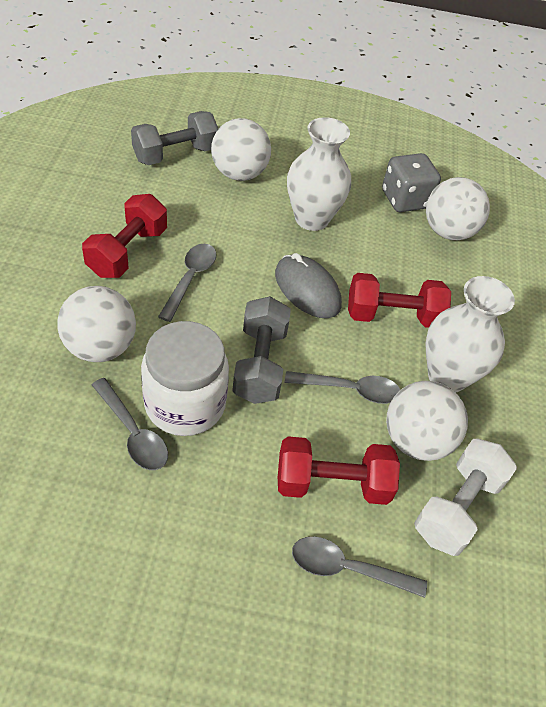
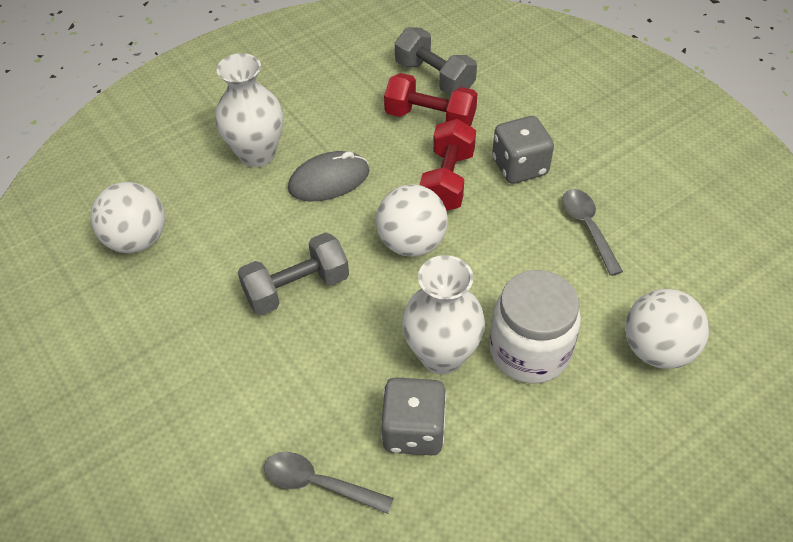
grey dice: [382,153,441,212] = 1 -> [381,377,447,455] [492,116,554,184] = 2
grey spoon: [92,378,168,470] [158,244,216,322] [285,371,400,404] [292,537,427,598] = 4 -> [264,452,394,514] [562,189,623,276] = 2
red dumbbell: [82,194,167,278] [278,436,400,505] [348,273,451,328] = 3 -> [384,73,477,126] [420,119,476,211] = 2
white ball: [57,286,136,362] [211,118,271,181] [386,381,468,461] [426,177,490,240] = 4 -> [90,182,165,253] [376,184,448,257] [625,289,709,369] = 3
white dumbbell: [414,439,517,556] = 1 -> none = 0

